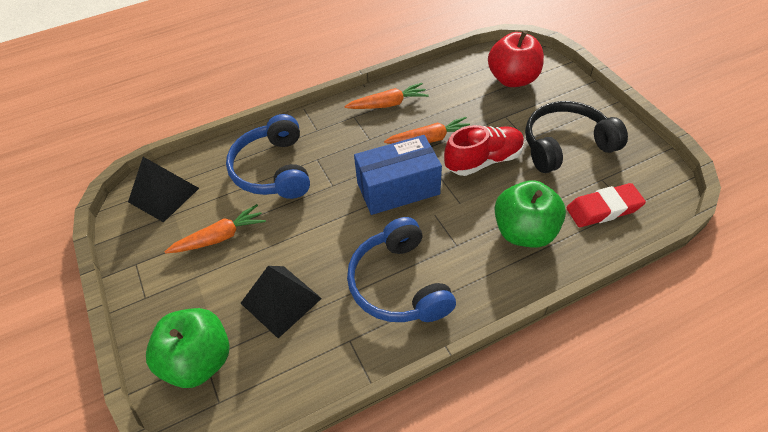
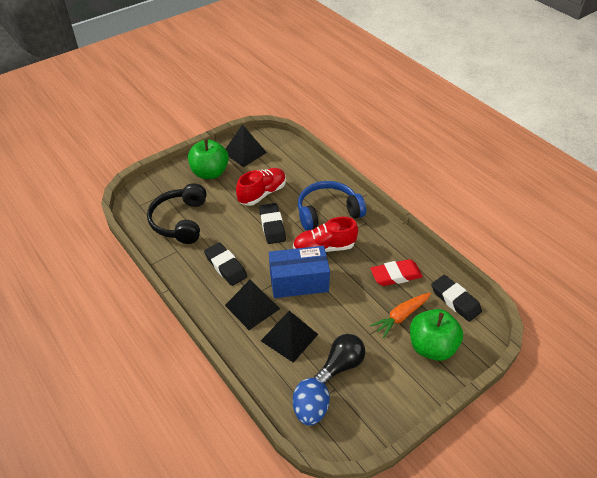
black eraser: none = 0 -> [204,242,247,286] [259,203,286,244] [431,275,482,322] = 3
black light bulb: none = 0 -> [314,334,365,384] = 1
black pyramid: [128,157,199,222] [241,266,322,338] = 2 -> [225,280,280,330] [226,124,267,167] [261,311,318,363] = 3
blue egg: none = 0 -> [293,378,330,426] = 1
blue headphones: [226,114,310,199] [347,217,456,322] = 2 -> [298,181,366,231] = 1
orange carrot: [165,204,266,254] [344,83,429,109] [384,117,470,144] = 3 -> [370,293,431,338] = 1
red apple: [488,31,544,87] = 1 -> none = 0
red shoe: [444,125,525,176] = 1 -> [236,168,286,206] [293,217,358,252] = 2

